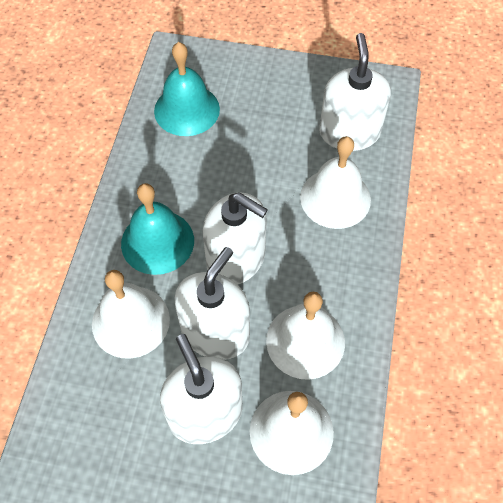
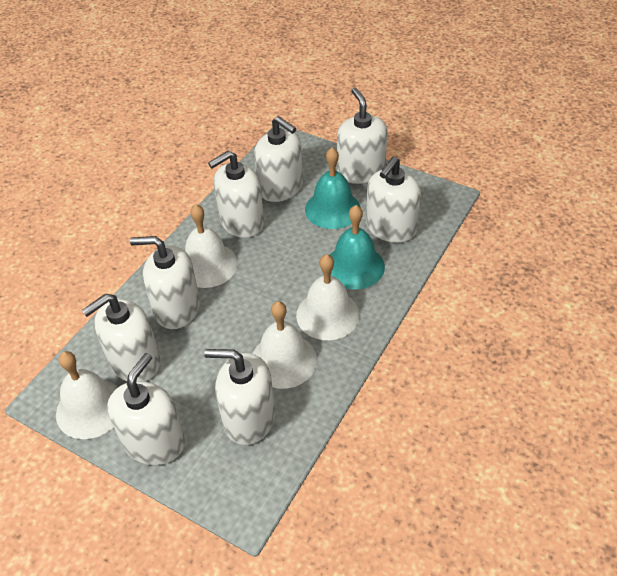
white soap dispenser: [160,334,243,444] [174,247,250,360] [202,192,268,285] [319,33,391,151] = 4 -> [82,294,161,381] [107,353,185,465] [130,236,200,329] [204,349,275,445] [208,151,264,238] [254,116,303,202] [337,88,388,184] [366,157,421,243] = 8

